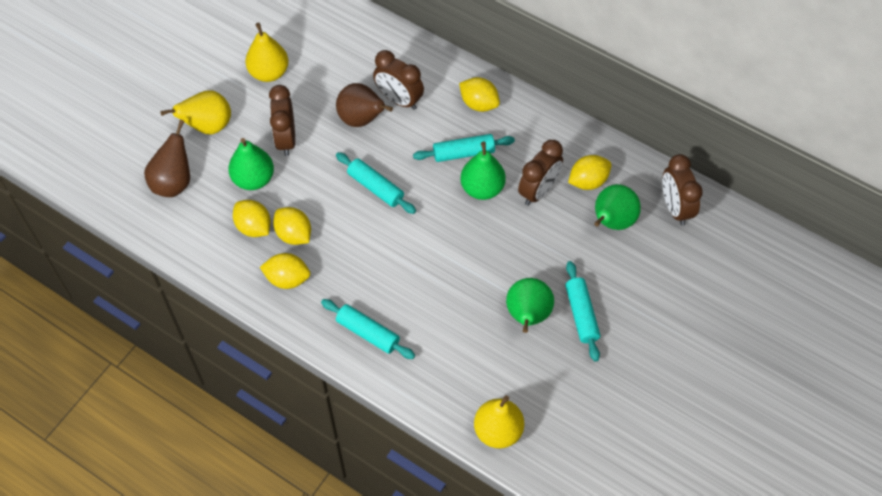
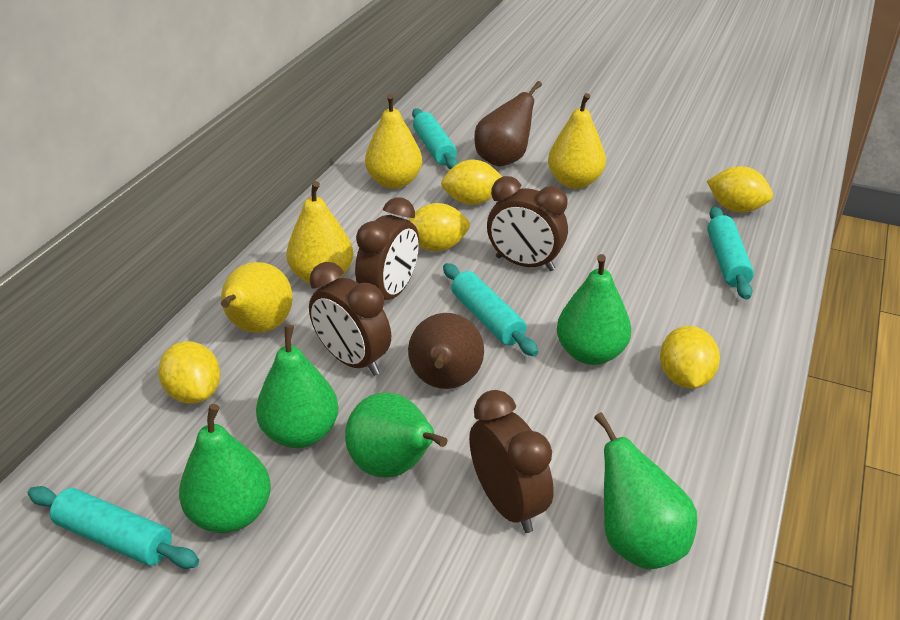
green pear: [228,138,274,190] [461,141,506,200] [506,278,554,333] [594,184,641,230] = 4 -> [179,404,271,533] [256,324,339,448] [345,393,448,477] [557,254,631,365] [594,412,697,570] = 5
yellow pear: [160,90,231,134] [245,23,289,82] [474,395,524,448] = 3 -> [221,262,292,333] [286,181,353,284] [365,94,422,189] [548,93,606,189] = 4

